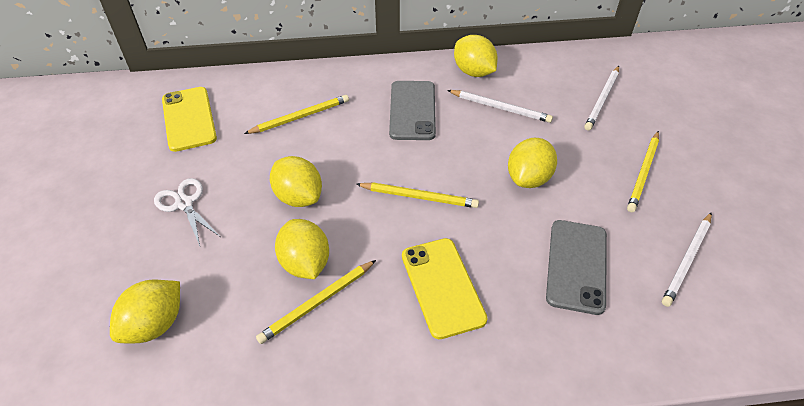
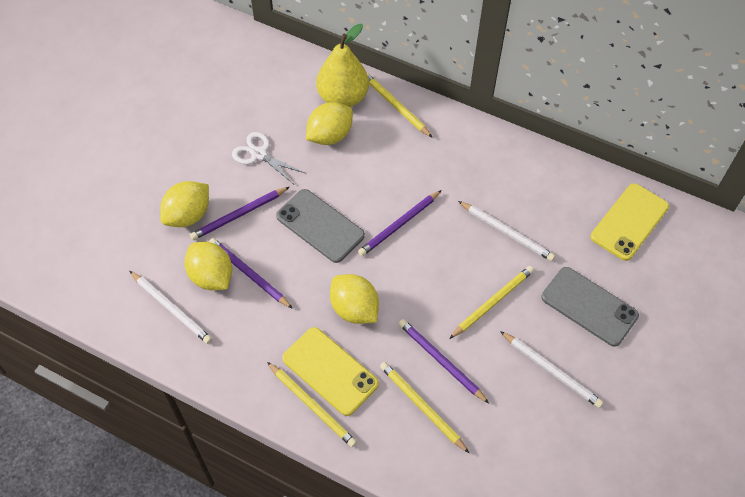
purple pencil: none = 0 -> [190,187,289,240] [209,238,293,309] [358,190,442,256] [399,319,489,403] = 4
yellow lemon: [110,280,180,344] [270,156,322,207] [275,219,329,279] [454,35,498,77] [508,138,557,188] = 5 -> [160,181,209,227] [184,242,232,290] [306,102,353,145] [330,274,379,324] = 4
yellow pear: none = 0 -> [316,24,369,107] = 1

